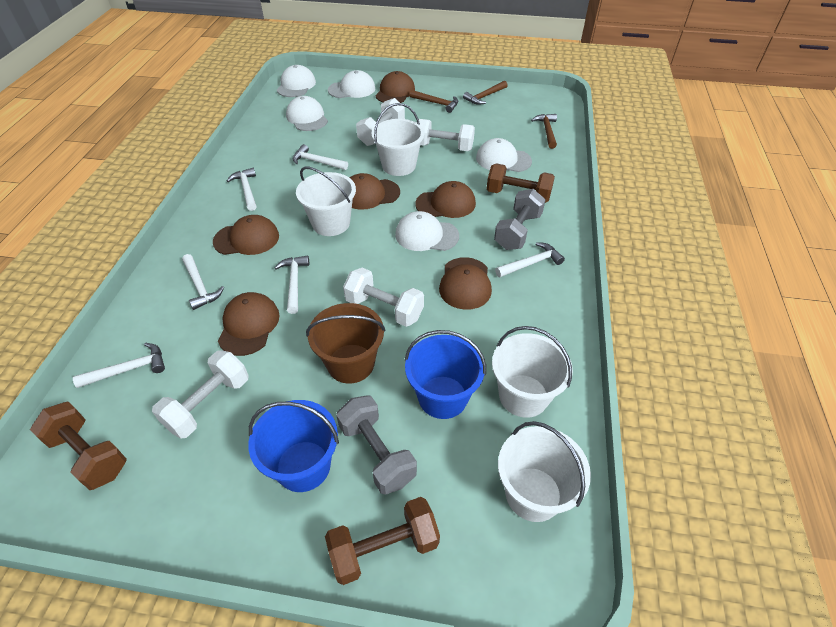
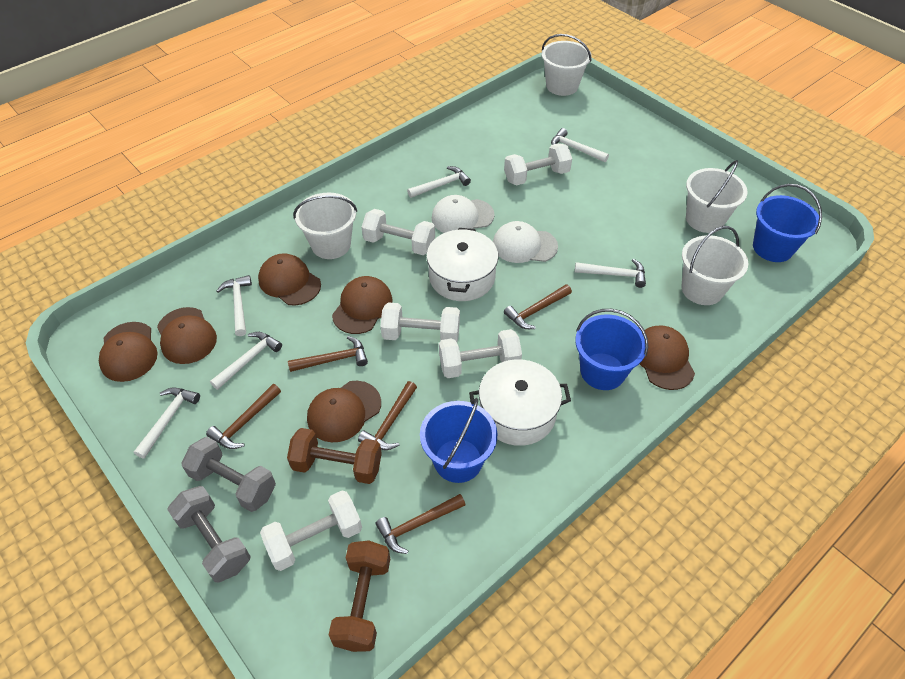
blue bucket: [248,400,339,492] [404,330,486,419] = 2 -> [420,398,497,483] [575,309,648,390] [753,184,822,262] = 3
brown bucket: [306,303,385,383] = 1 -> none = 0
brown dumbbell: [30,401,127,490] [325,497,440,585] [487,163,555,203] = 3 -> [287,428,382,484] [328,540,390,652] = 2
brown hammer: [409,90,458,113] [463,81,508,105] [531,114,557,149] = 3 -> [206,384,281,449] [288,336,368,372] [358,381,417,450] [375,494,465,554] [504,284,572,329] = 5
white cap: [277,65,316,97] [286,96,328,131] [328,70,375,98] [395,211,459,251] [476,138,532,172] = 5 -> [432,195,495,233] [493,221,558,263] = 2
white dumbbell: [152,350,249,438] [343,268,424,327] [356,98,405,146] [419,119,475,151] = 4 -> [260,490,362,571] [362,209,435,255] [381,302,460,342] [439,329,522,378] [504,143,572,185] = 5
white pot: none = 0 -> [426,228,498,301] [469,359,571,446] = 2

